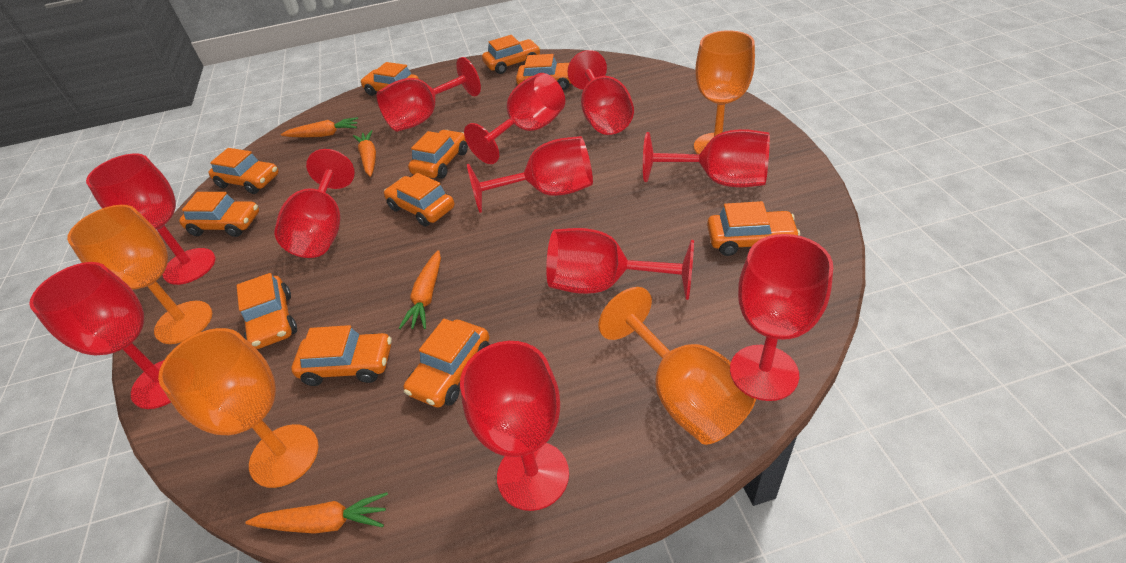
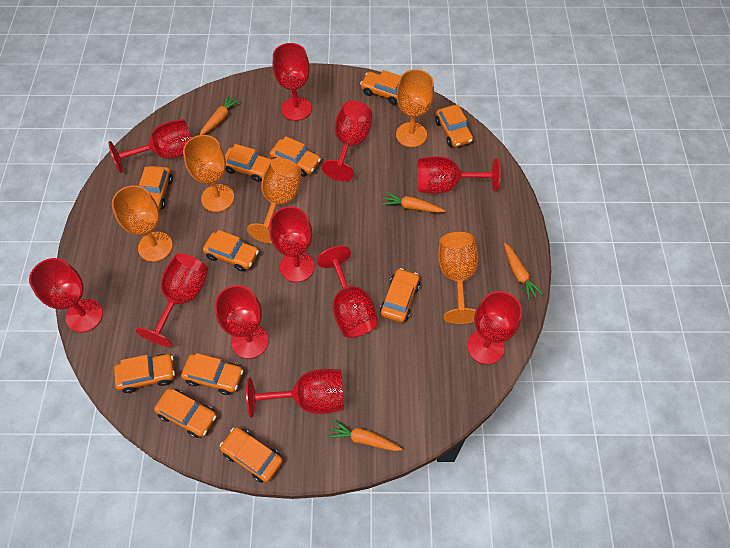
orange goblet: [67,205,212,344] [158,328,319,488] [598,287,757,445] [694,30,755,154] = 4 -> [112,185,173,262] [183,135,234,212] [247,158,302,243] [396,69,434,147] [438,232,478,324] = 5

